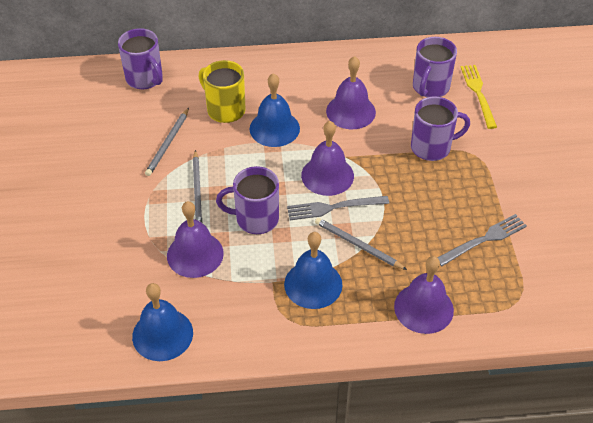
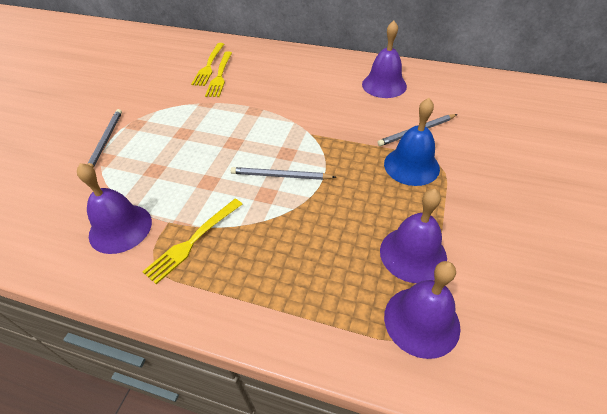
blue bell: [132,283,193,361] [250,73,300,147] [284,232,342,309] = 3 -> [384,98,440,186] = 1
grey fork: [287,196,389,220] [437,214,527,266] = 2 -> none = 0
purple mug: [118,28,163,89] [216,166,279,234] [411,96,470,161] [413,37,457,97] = 4 -> none = 0
yellow fork: [461,65,497,129] = 1 -> [142,199,242,284] [191,43,224,86] [205,51,232,97] = 3
yellow mug: [199,60,246,123] = 1 -> none = 0

